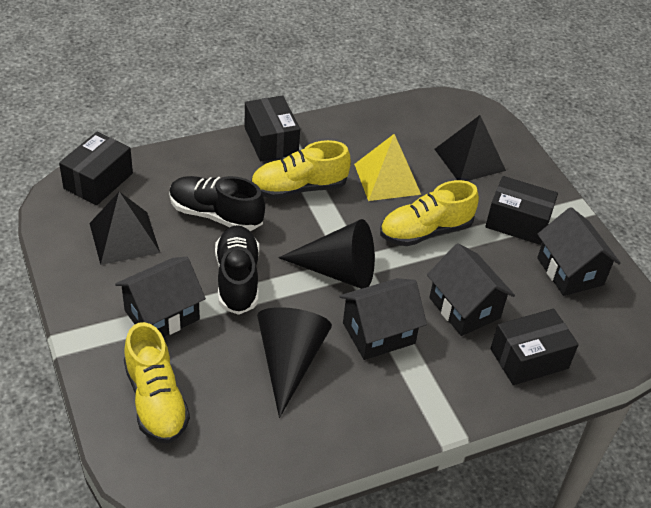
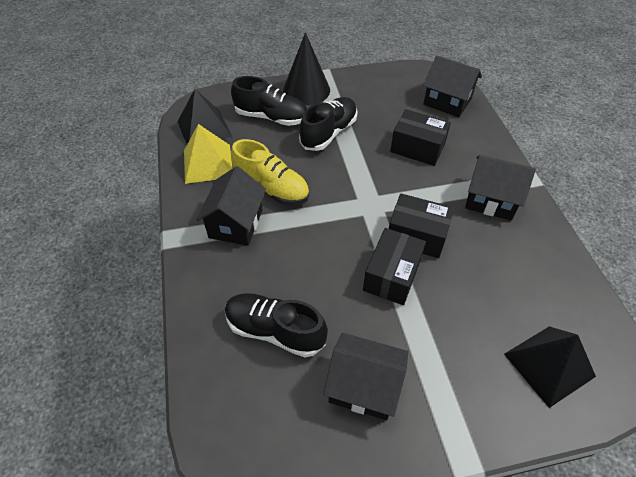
black box: [59,132,133,205] [245,95,300,161] [485,176,558,245] [490,309,579,385] = 4 -> [363,228,426,305] [389,193,454,258] [390,109,451,166] = 3
black cone: [257,307,332,418] [278,219,375,289] = 2 -> [283,32,330,105] = 1
black shoe: [169,176,265,231] [215,225,259,315] = 2 -> [225,293,328,357] [231,76,307,126] [299,97,357,151] = 3
yellow shoe: [124,322,190,444] [251,140,351,199] [380,180,479,246] = 3 -> [231,139,309,205] = 1

